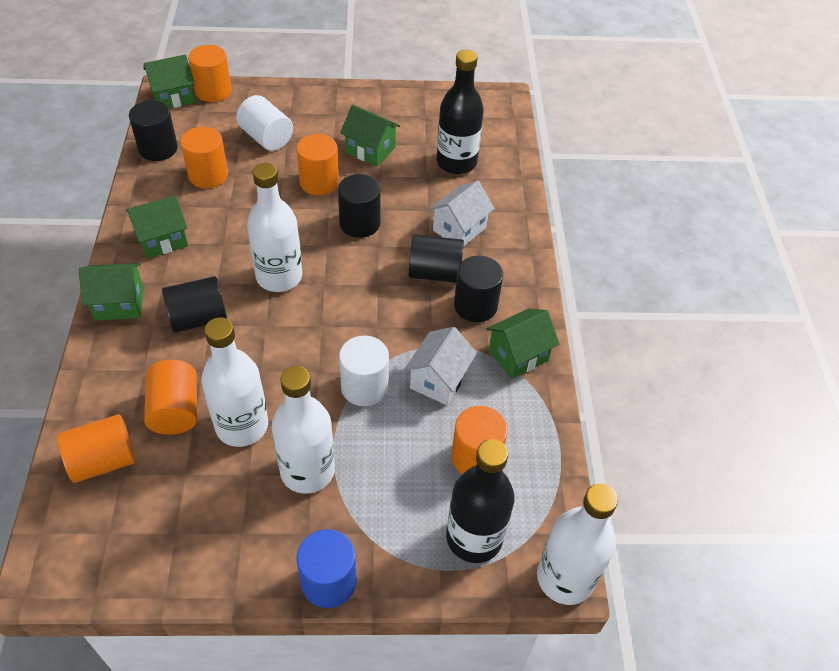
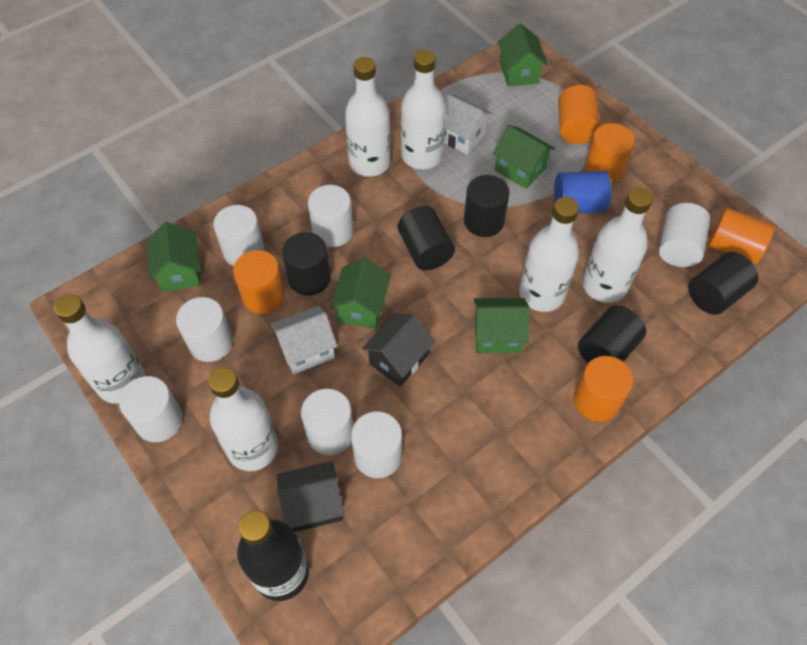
black bottle: [436,50,484,174] [446,439,515,563] = 2 -> [237,510,309,601] = 1
black house: none = 0 -> [277,461,345,532] [362,313,435,387] = 2
orange cylinder: [57,414,135,483] [144,360,197,435] [180,127,228,188] [188,45,232,102] [296,134,339,196] [451,406,508,474] = 6 -> [233,250,285,314] [558,85,599,144] [574,356,633,422] [585,123,635,183] [708,208,775,264] = 5
white bottle: [201,317,268,447] [247,163,302,292] [271,366,335,494] [537,484,618,605] = 4 -> [54,294,145,404] [208,367,278,471] [345,57,391,177] [401,50,446,169] [519,197,579,312] [582,187,653,303] = 6
white cylinder: [236,95,293,151] [339,335,389,406] = 2 -> [119,376,183,442] [176,297,233,362] [213,205,265,266] [301,389,353,455] [308,185,353,247] [351,411,402,478] [659,203,710,267] = 7

